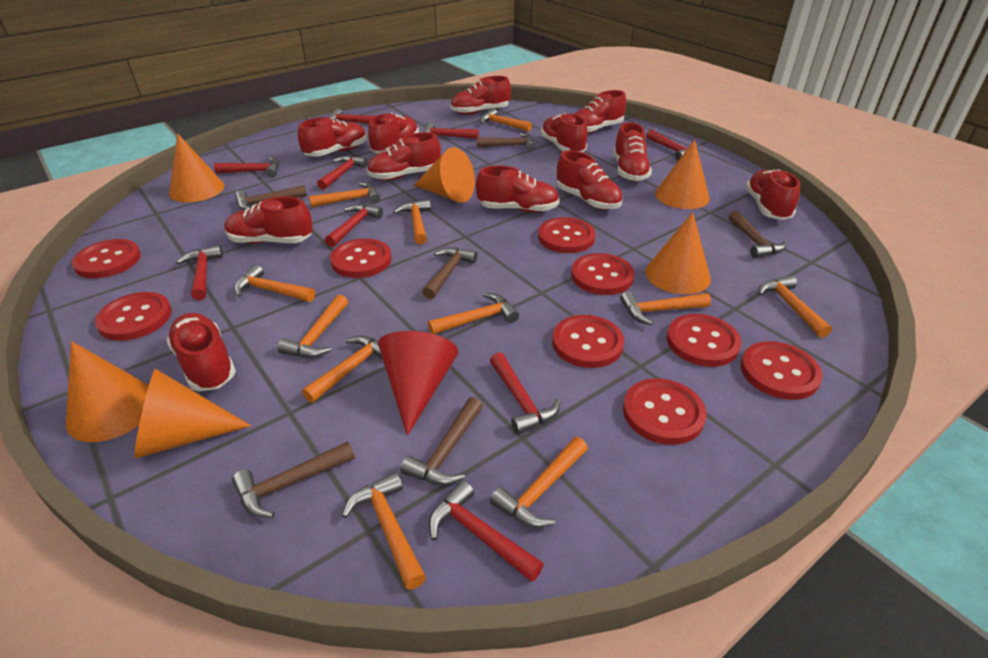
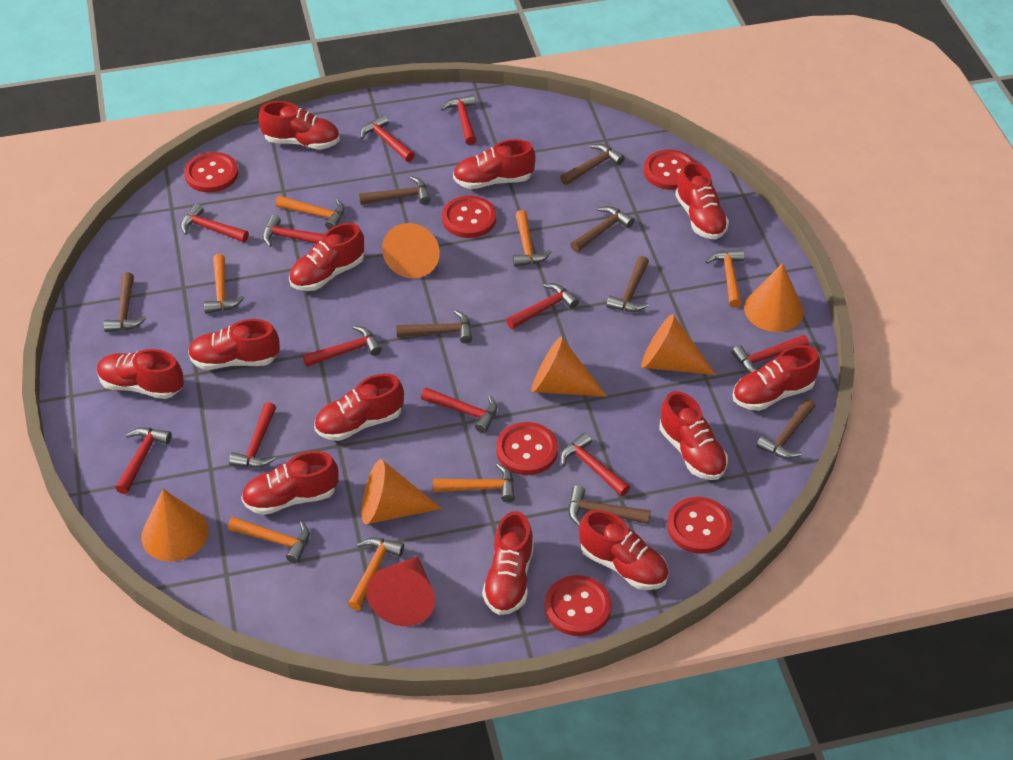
brown hammer: [232,441,355,518] [235,185,307,210] [400,397,483,485] [422,247,478,299] [476,133,535,151] [728,210,787,258] = 6 -> [104,272,146,332] [359,176,431,205] [396,310,472,344] [560,144,625,185] [568,485,651,526] [570,206,634,252] [606,256,649,312] [756,399,815,459] = 8
orange hammer: [234,264,315,302] [278,295,348,358] [302,335,383,403] [309,182,380,207] [342,472,426,590] [393,199,431,245] [428,293,519,334] [480,108,532,132] [490,437,588,528] [620,291,711,325] [758,275,832,338] = 11 -> [204,254,245,313] [228,517,310,563] [276,196,344,229] [348,537,404,611] [433,463,515,502] [513,210,551,267] [705,249,745,308] = 7
red button: [72,239,141,278] [95,292,172,341] [330,239,392,278] [538,217,595,253] [552,315,624,368] [571,253,634,295] [623,378,706,445] [667,314,741,367] [741,341,822,400] = 9 -> [184,152,238,192] [442,196,496,238] [496,422,558,475] [544,575,612,636] [644,150,695,190] [667,497,732,554] = 6
red hammer: [176,245,223,300] [214,157,279,178] [317,156,368,190] [325,204,383,247] [329,108,375,124] [423,122,479,139] [429,480,544,582] [490,352,561,434] [646,130,698,161] = 9 -> [115,428,171,494] [181,204,249,242] [229,402,276,468] [262,215,324,247] [303,326,382,367] [360,115,415,162] [421,387,497,433] [441,95,476,145] [507,283,579,329] [560,432,630,496] [732,335,809,373] = 11

